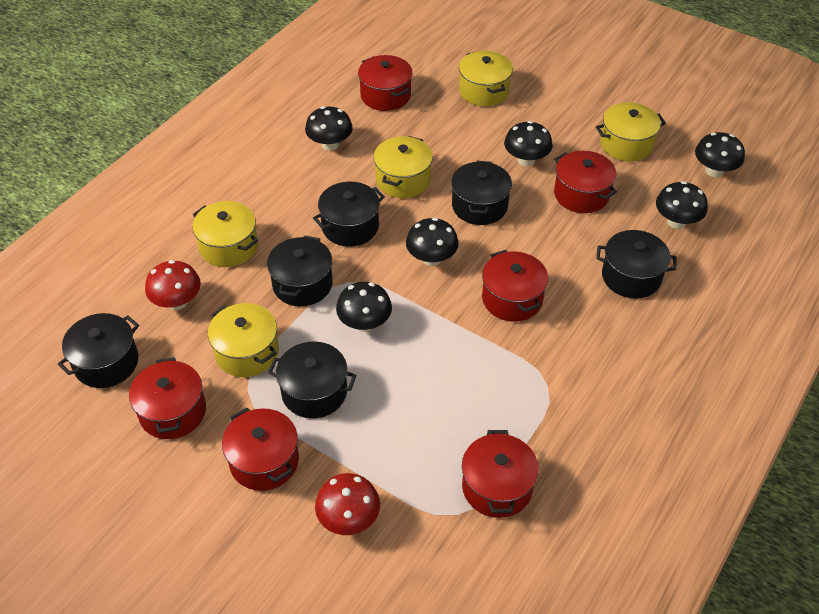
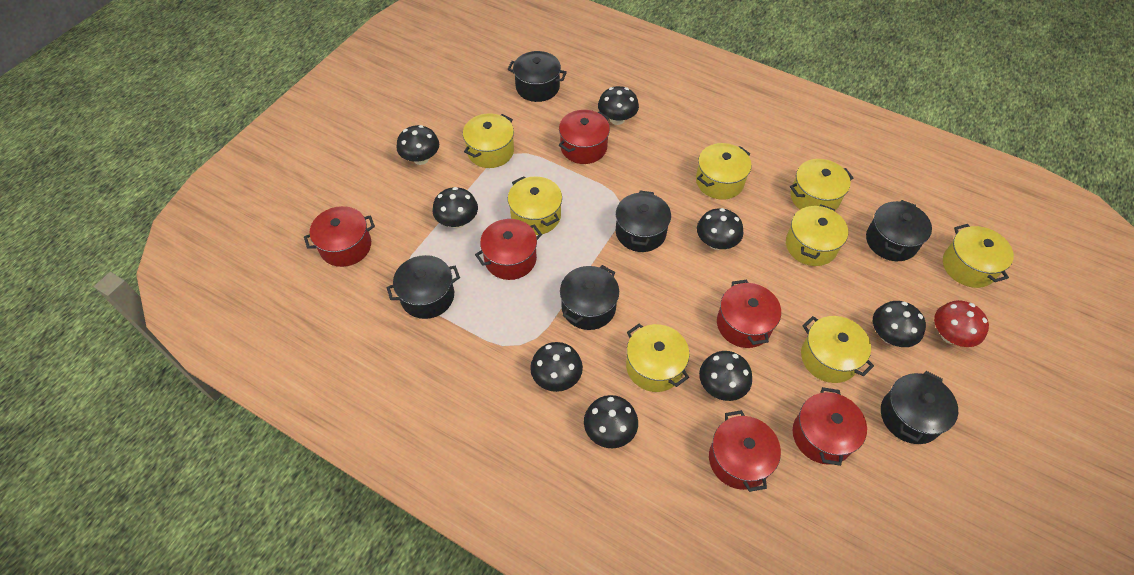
black mushroom: [305,106,353,151] [336,282,392,332] [406,218,459,266] [504,121,552,167] [656,181,708,229] [695,132,745,177] = 6 -> [396,125,439,165] [432,187,478,228] [530,342,583,392] [584,395,638,448] [598,86,639,125] [697,208,743,250] [699,351,752,401] [873,301,926,347] = 8
red mushroom: [145,260,201,310] [315,473,380,535] = 2 -> [934,300,989,347] = 1
yellow pot: [192,201,258,267] [208,303,279,377] [373,136,433,198] [459,51,513,106] [596,102,666,162] = 5 -> [463,113,514,168] [508,176,562,235] [626,324,689,392] [696,143,751,200] [786,205,848,266] [790,159,854,211] [801,316,874,383] [943,224,1014,288] = 8

